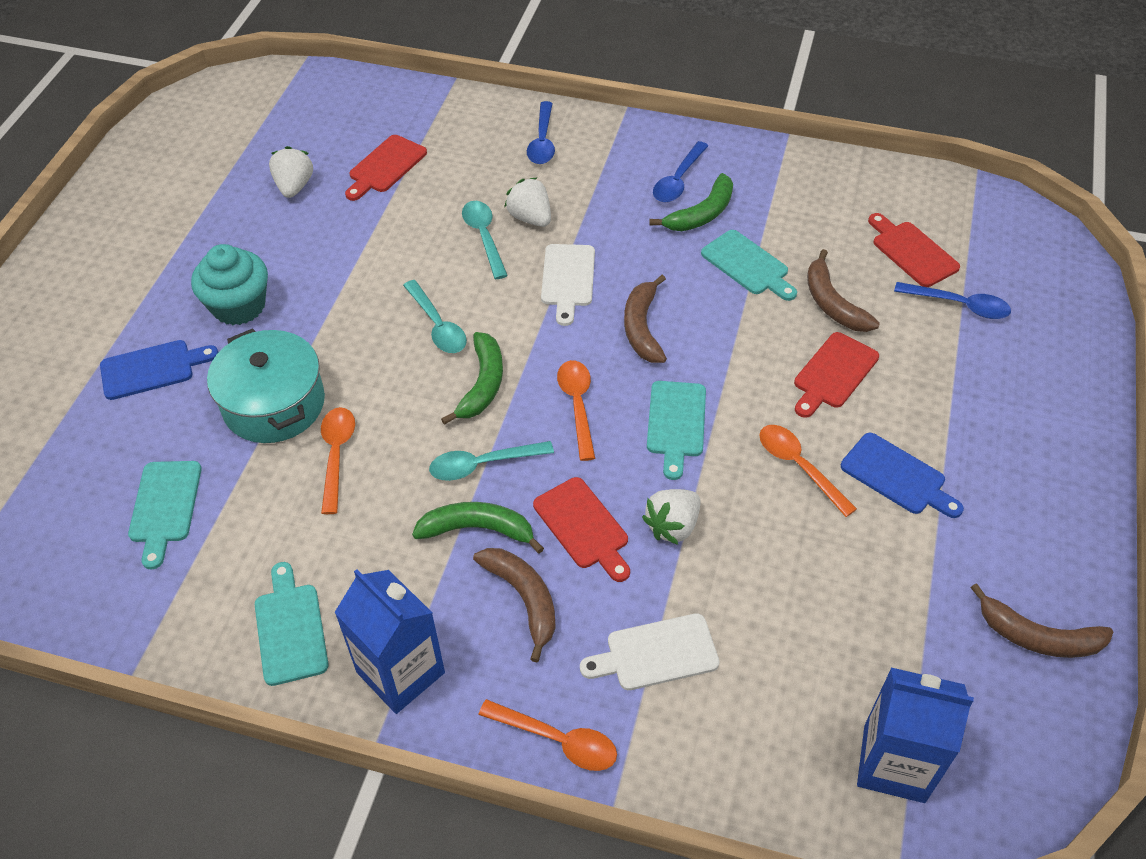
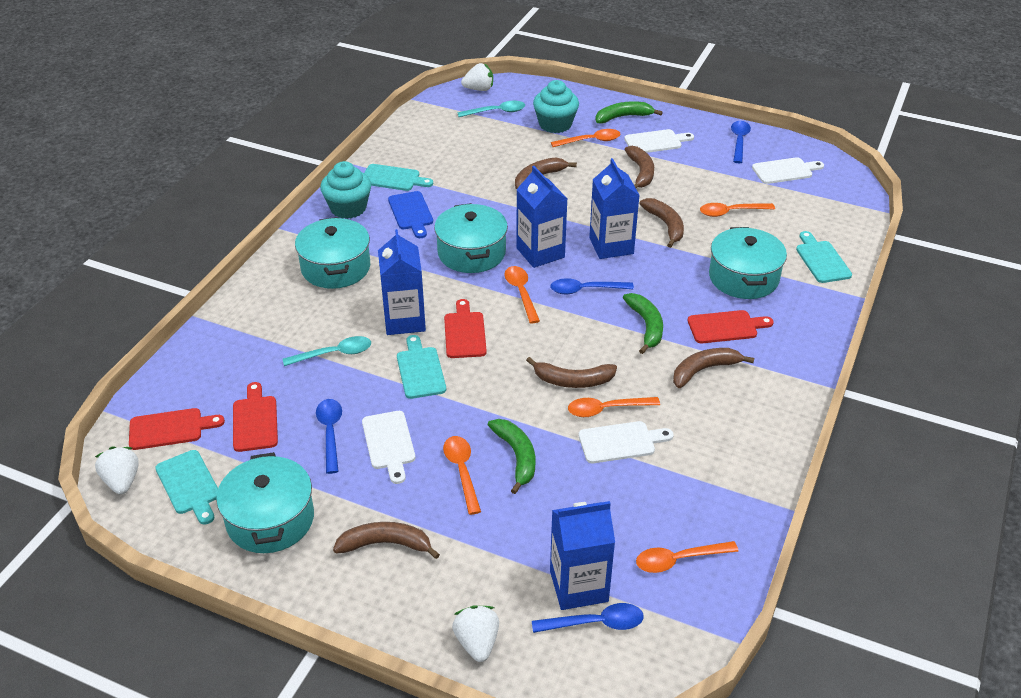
blue carton: [334,569,445,714] [857,668,974,803] = 2 -> [378,229,426,335] [516,166,568,268] [550,501,615,610] [589,158,640,259] = 4
blue cutting board: [100,340,219,400] [841,433,964,518] = 2 -> [388,191,433,238] = 1
blue spoon: [527,101,555,164] [653,141,708,202] [894,282,1011,319] = 3 -> [316,399,342,474] [532,603,644,633] [550,278,634,294] [731,121,751,163] = 4
brown banana: [473,548,556,662] [624,275,667,363] [807,249,880,332] [970,583,1113,658] = 4 -> [333,522,440,559] [515,157,577,189] [526,357,617,388] [624,146,654,188] [639,198,684,248] [673,348,754,388] = 6
orange spoon: [321,407,355,514] [478,699,617,771] [557,360,595,461] [759,425,857,517] = 4 -> [443,436,481,515] [504,266,540,324] [551,129,621,147] [568,397,660,417] [636,541,739,573] [700,203,775,217] = 6
turquoise cupcake: [191,244,268,325] = 1 -> [320,161,371,219] [533,80,579,133] = 2
turquoise pot: [207,328,325,443] = 1 -> [216,452,314,553] [295,217,370,289] [434,203,508,273] [709,227,787,299] = 4
turquoise spoon: [403,280,467,353] [429,441,554,481] [462,201,508,279] = 3 -> [283,336,371,366] [457,101,525,117] = 2
white cutting board: [541,244,595,326] [580,613,720,690] = 2 -> [362,411,415,484] [579,421,673,463] [624,129,694,153] [752,157,824,184] = 4

